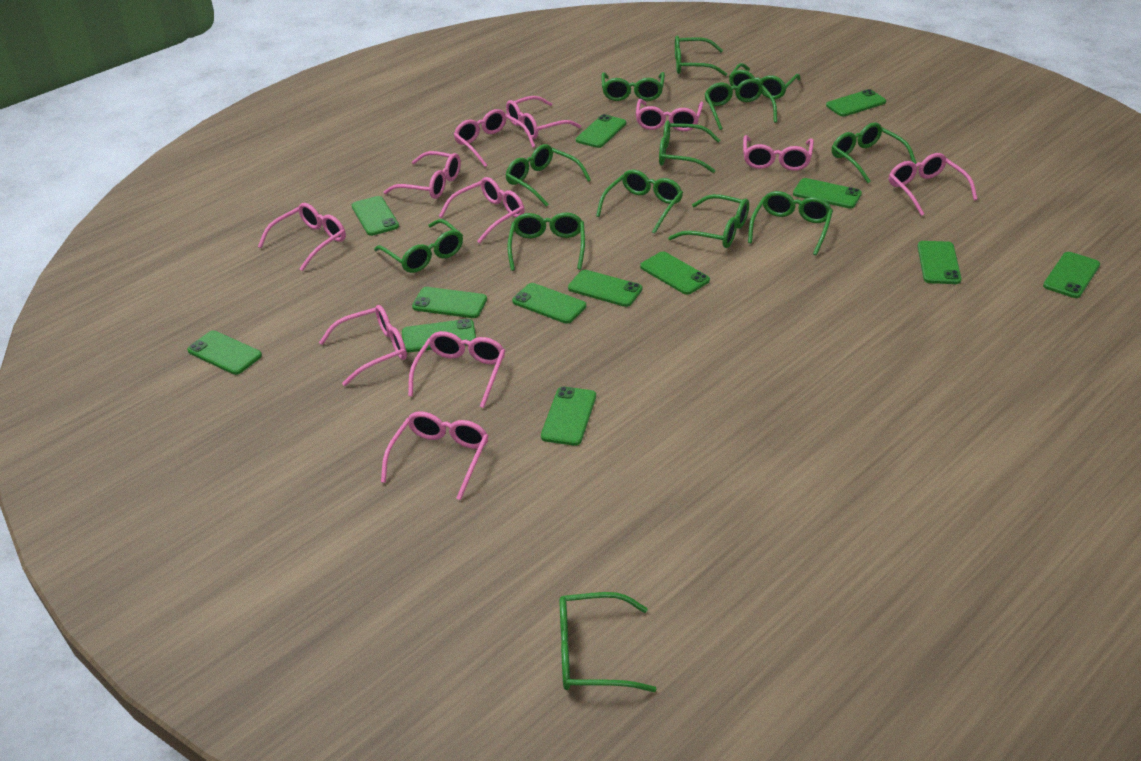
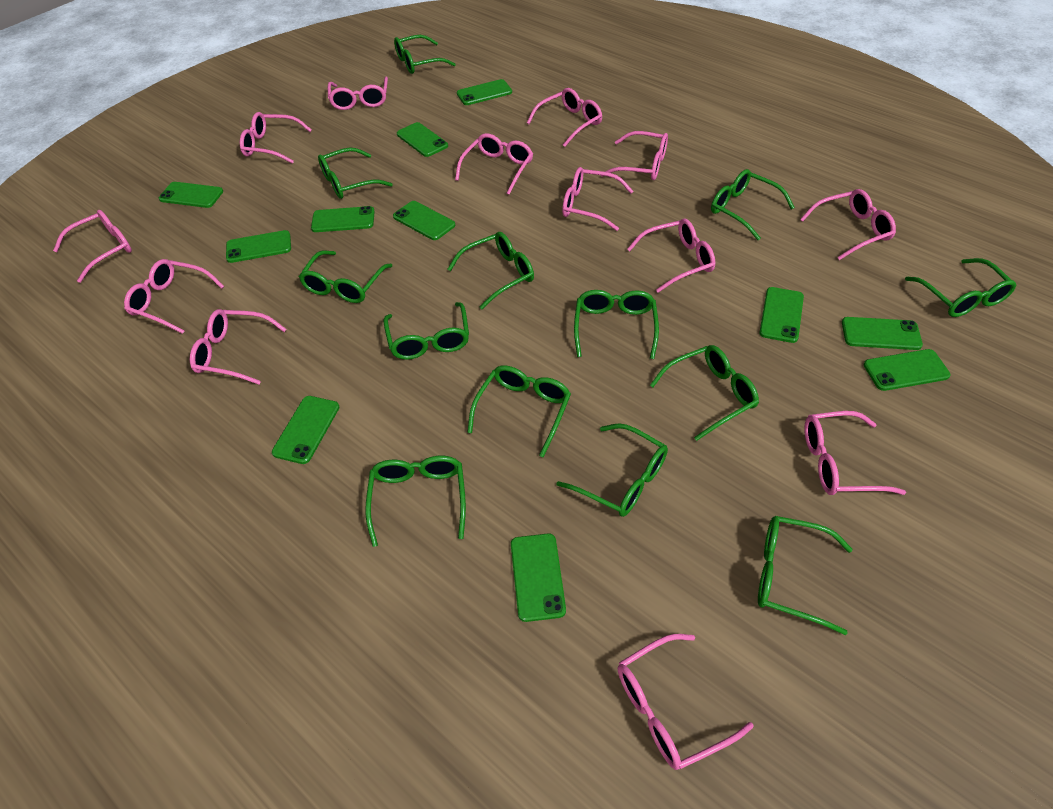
green phone: [187,330,262,375] [352,196,399,236] [402,319,476,352] [412,287,487,318] [512,283,586,324] [541,386,596,446] [568,270,642,307] [576,114,626,148] [640,251,710,295] [793,178,862,208] [826,89,886,116] [917,241,962,284] [1043,252,1100,298] = 13 -> [159,182,223,208] [226,230,291,263] [272,396,340,464] [311,206,375,232] [393,201,455,240] [397,122,448,157] [457,79,512,105] [511,534,566,622] [759,287,804,343] [842,317,923,350] [864,349,951,391] = 11
pink glasses: [258,203,346,271] [319,305,407,386] [381,411,488,500] [384,151,461,199] [408,331,505,408] [439,177,525,243] [454,109,535,167] [506,96,581,139] [636,99,703,131] [743,135,814,171] [889,153,978,216] = 11 -> [53,210,132,283] [124,259,224,334] [190,309,287,385] [240,112,312,164] [328,76,388,110] [455,133,533,195] [527,88,602,147] [562,167,633,231] [601,131,668,180] [618,634,754,770] [627,219,715,293] [800,189,896,260] [804,411,906,495] = 13

